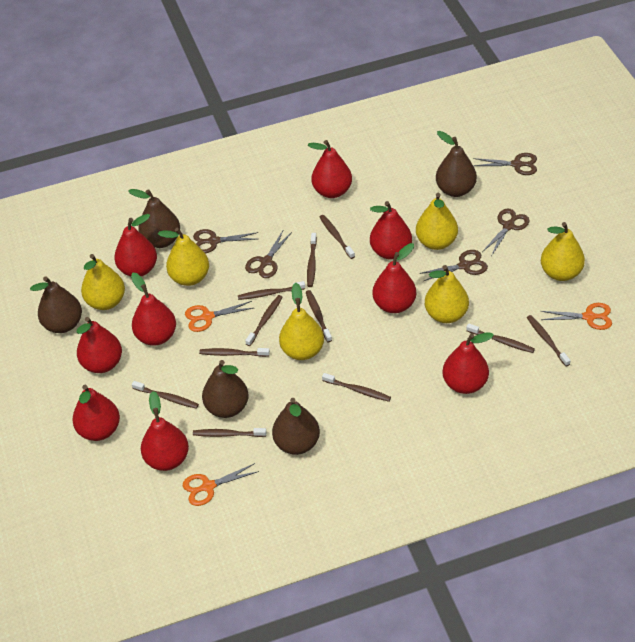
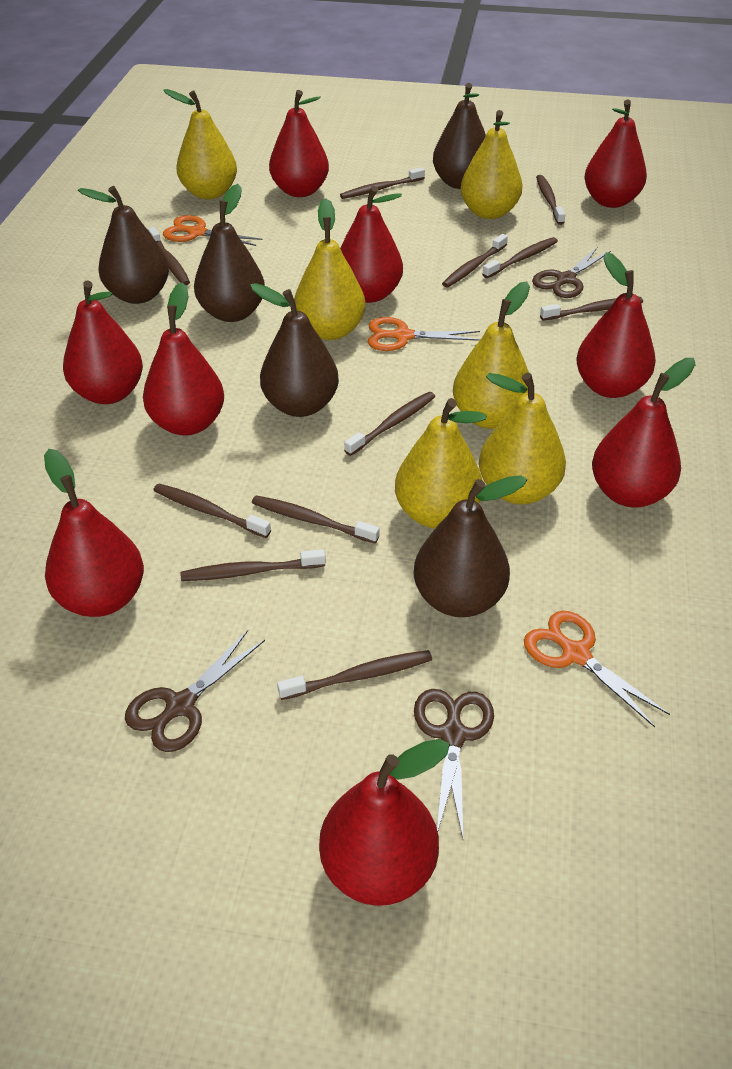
brown scissors: [193,229,258,253] [245,229,292,278] [419,250,488,281] [474,153,537,175] [482,208,530,256] = 5 -> [125,630,265,752] [414,689,494,838] [532,248,611,298] = 3

